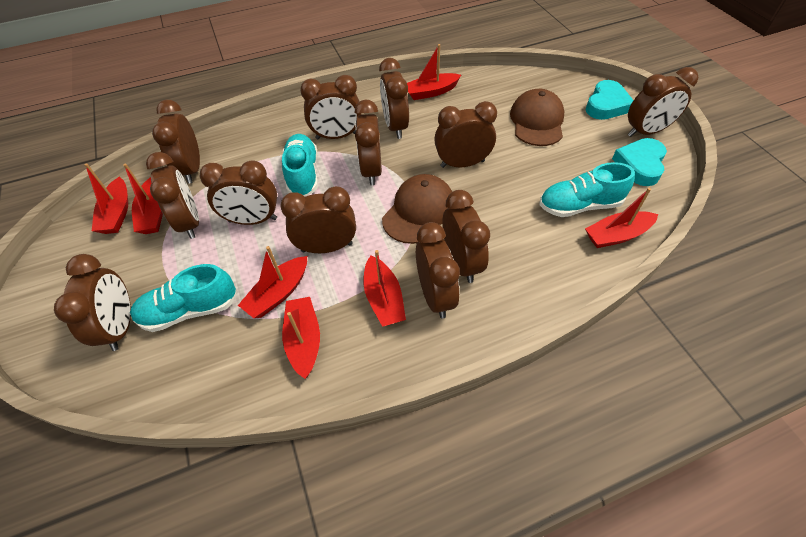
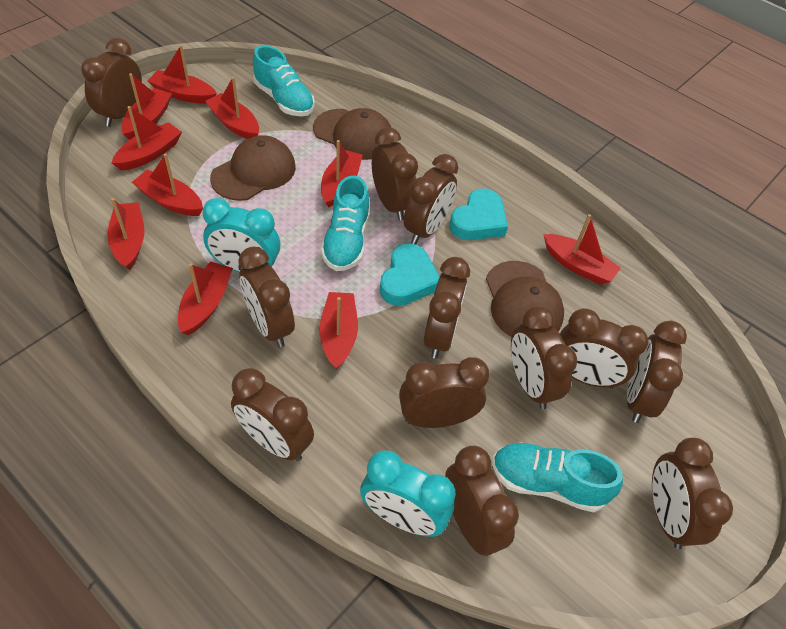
brown cap: [382,174,452,244] [510,89,565,146] = 2 -> [210,135,296,201] [313,108,392,160] [486,261,564,337] = 3
red boat: [84,163,128,234] [123,164,163,234] [238,246,307,318] [282,297,320,379] [363,250,406,327] [407,44,461,100] [585,188,658,248] = 7 -> [107,198,145,270] [112,106,182,171] [121,73,172,140] [132,154,203,216] [148,45,217,104] [178,262,233,335] [205,77,259,139] [320,292,358,370] [321,140,363,208] [543,214,621,285] = 10
turquoise clock: none = 0 -> [202,198,280,273] [360,451,456,537] = 2

